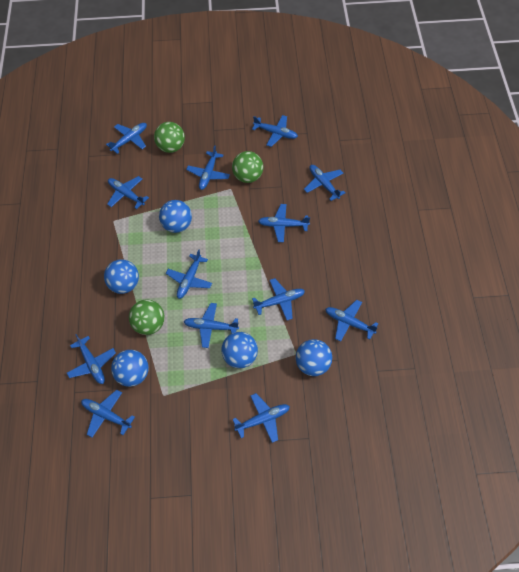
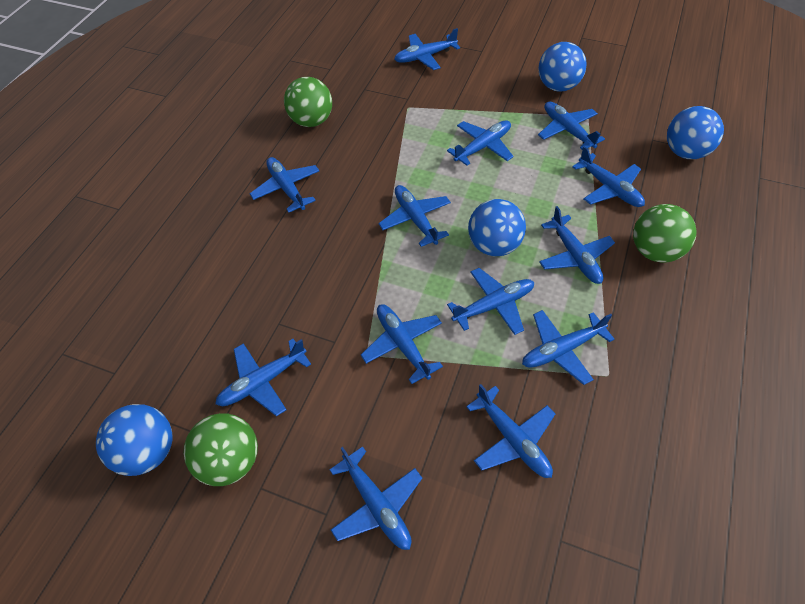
blue ball: [104,259,139,294] [111,350,149,387] [159,200,192,233] [221,332,258,368] [296,339,332,376] = 5 -> [96,404,173,476] [468,199,526,256] [539,42,587,92] [667,106,724,159] = 4

